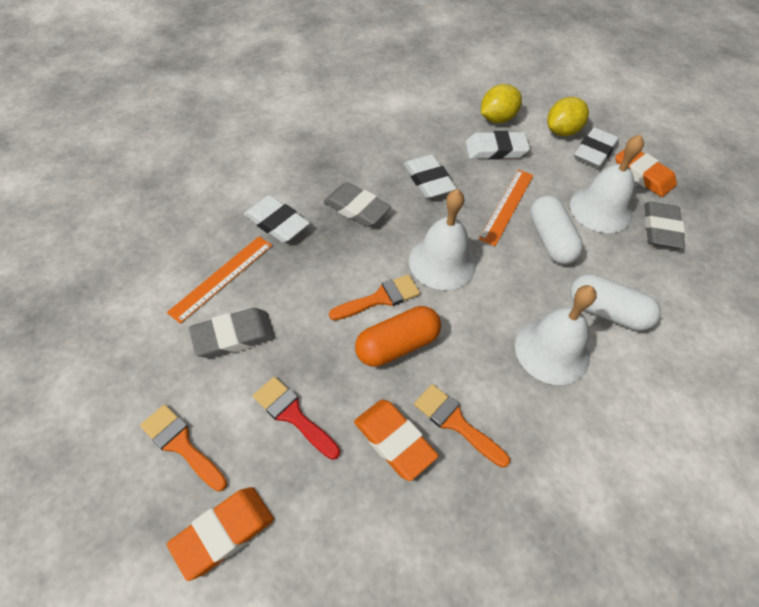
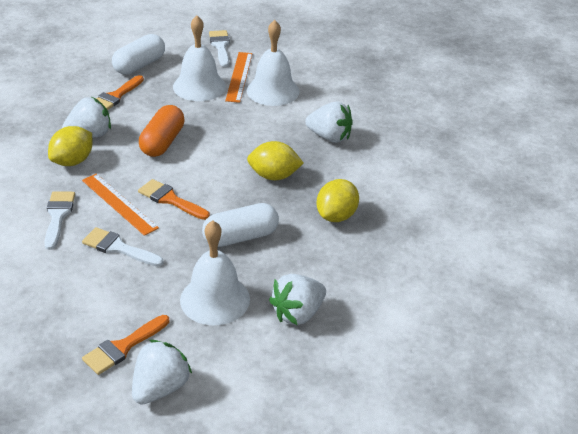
grey eraser: [189,308,275,358] [323,182,391,227] [644,202,685,249] = 3 -> none = 0
orange eraser: [167,487,274,581] [354,400,439,481] [615,149,677,197] = 3 -> none = 0
red brush: [253,377,340,460] = 1 -> none = 0
white brush: none = 0 -> [44,191,75,250] [82,227,164,266] [209,30,230,67] = 3
white eraser: [244,195,310,243] [404,154,457,198] [466,131,530,160] [574,127,619,168] = 4 -> none = 0
white strawberry: none = 0 -> [62,97,111,138] [132,340,192,404] [269,274,326,325] [305,102,353,143] = 4
yellow lemon: [481,84,522,123] [547,97,589,136] = 2 -> [48,126,92,166] [247,141,303,180] [316,179,359,222] = 3

